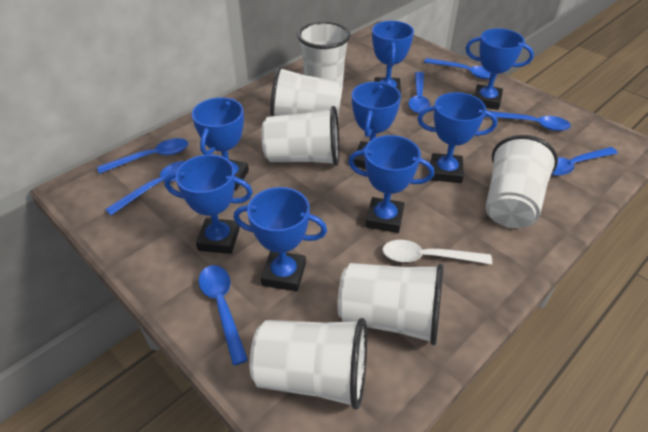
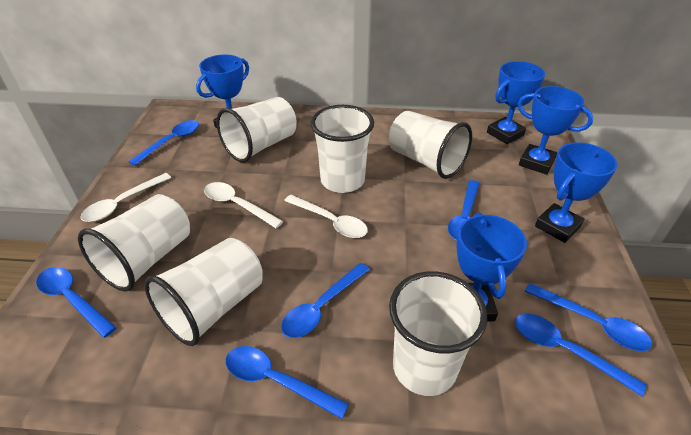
blue trophy: [164,155,253,254] [192,97,249,190] [234,187,327,291] [348,135,434,233] [352,82,401,169] [372,21,414,94] [417,92,497,183] [466,28,534,110] = 8 -> [196,54,249,128] [457,213,527,322] [487,61,545,144] [517,86,593,175] [535,142,617,243] = 5
white spoon: [382,240,492,264] = 1 -> [80,173,171,222] [204,182,283,228] [284,195,368,238] = 3

